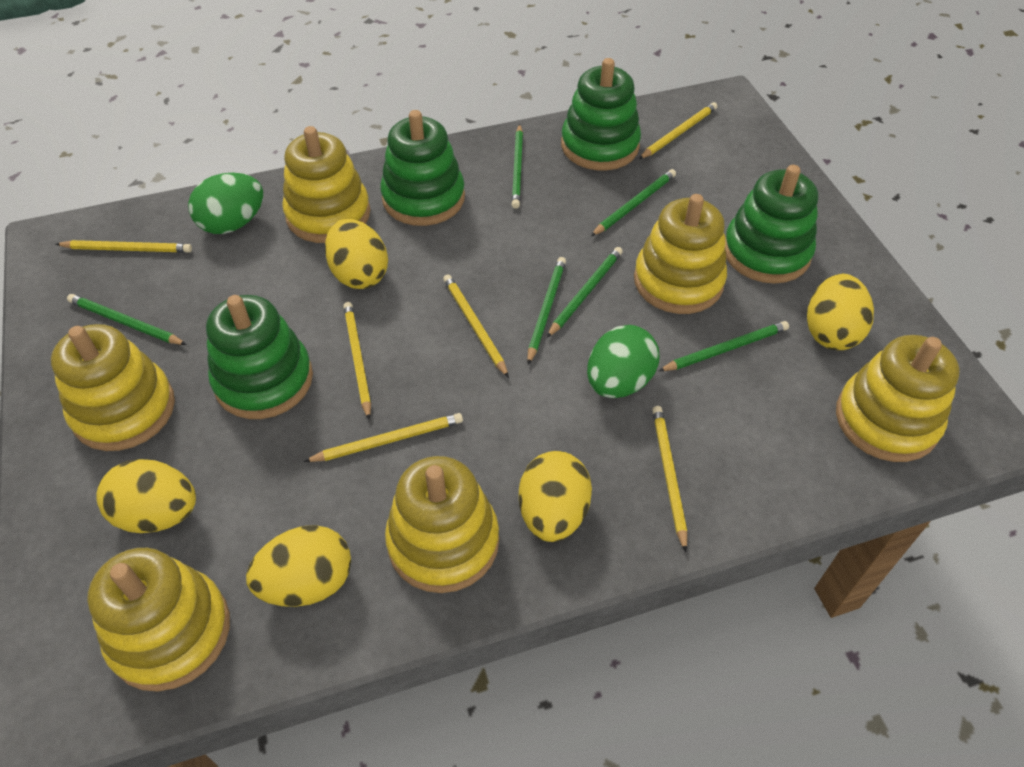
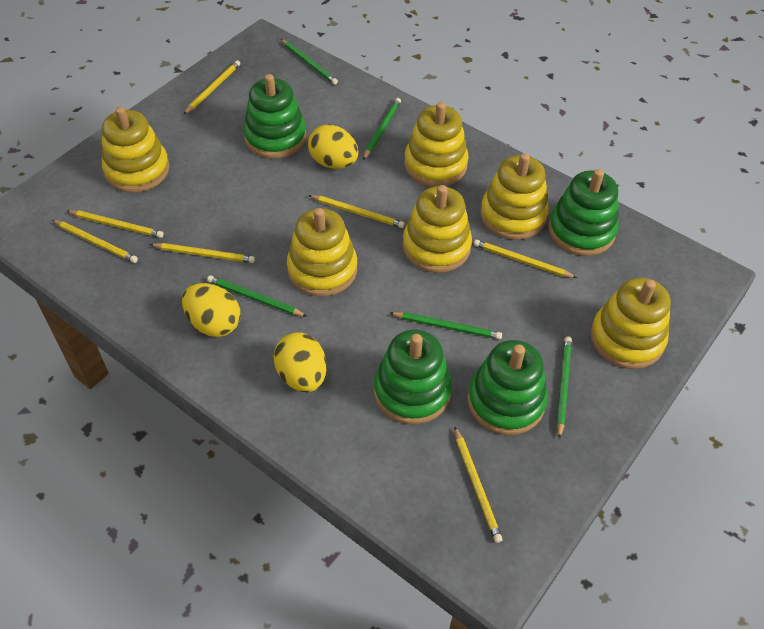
green egg: [188,173,263,234] [587,325,659,398] = 2 -> none = 0
green pencil: [67,294,187,345] [512,124,523,209] [527,257,566,364] [547,247,623,338] [591,169,676,236] [659,321,789,371] = 6 -> [207,275,307,317] [281,39,338,85] [363,98,401,160] [390,312,502,340] [557,337,572,439] = 5
yellow egg: [96,459,196,533] [246,525,351,607] [325,219,388,289] [519,451,592,542] [807,274,874,350] = 5 -> [182,283,241,337] [273,332,326,392] [308,124,359,169] = 3
yellow pencil: [56,240,192,253] [304,413,463,462] [343,302,371,420] [443,274,509,378] [639,102,717,159] [652,406,687,552] = 6 -> [52,220,138,263] [67,210,163,238] [149,243,255,263] [184,60,240,114] [308,195,405,228] [455,427,503,543] [474,240,577,278] = 7

